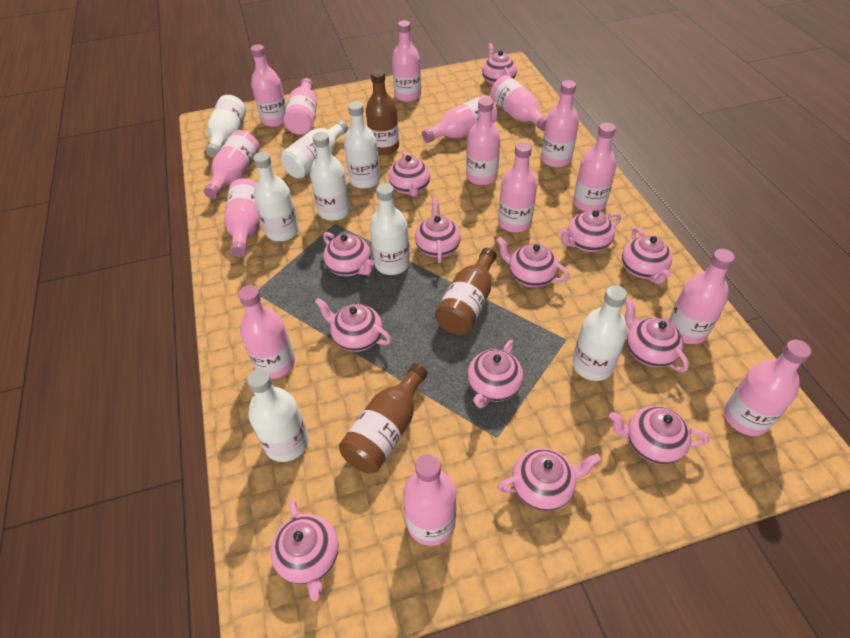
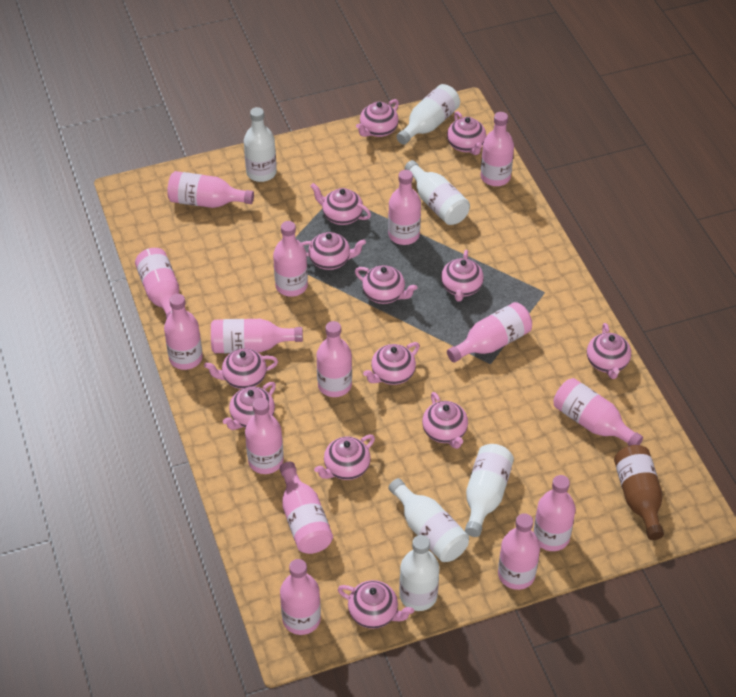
brown bottle: [339,363,428,473] [366,70,399,155] [435,248,497,335] = 3 -> [614,445,664,540] = 1
white bottle: [206,95,246,158] [247,368,308,462] [253,152,299,241] [281,120,348,179] [310,132,350,221] [344,101,380,189] [370,183,410,275] [572,285,628,381] = 8 -> [244,107,277,182] [388,478,469,562] [396,84,460,145] [399,535,439,611] [405,160,470,225] [465,444,514,537] = 6

